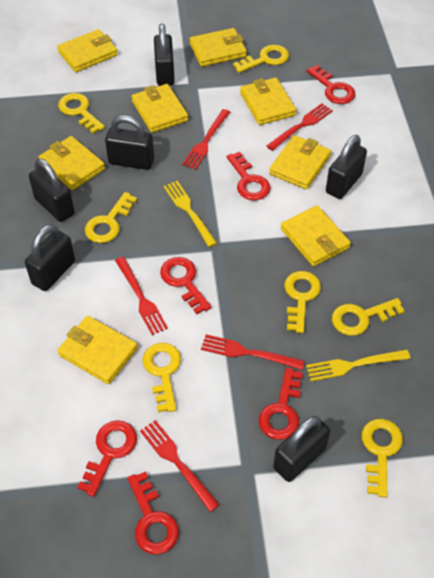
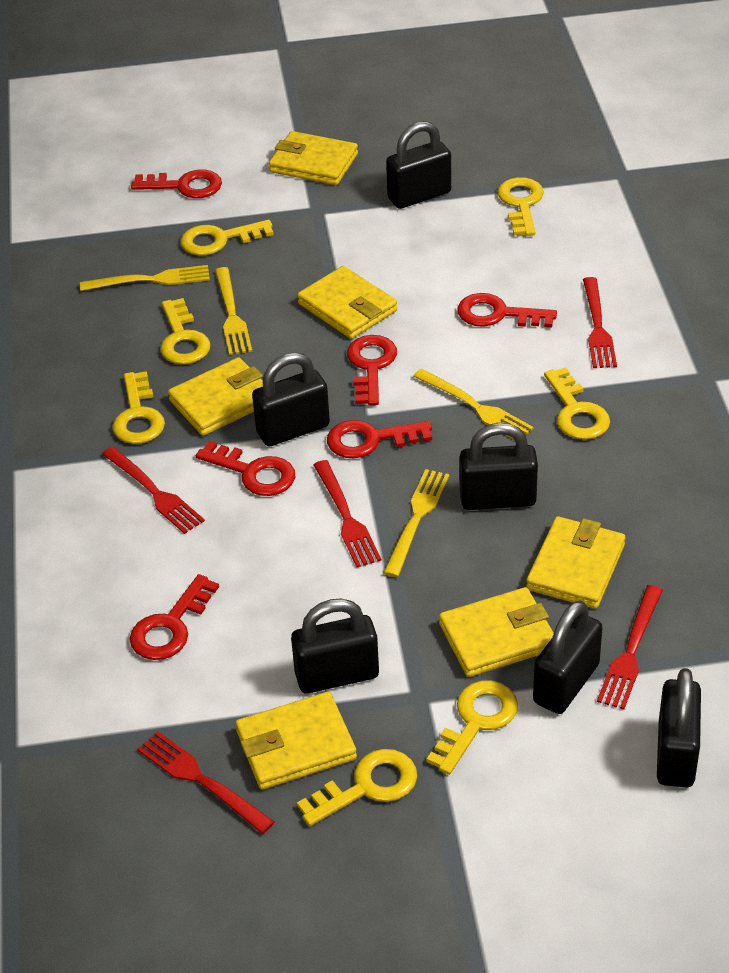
yellow fork: [163,181,217,247] [306,349,410,381] = 2 -> [80,265,210,291] [215,267,252,355] [383,469,449,577] [413,369,533,439] = 4
yellow wallet: [38,136,105,190] [57,29,118,72] [57,316,138,384] [131,84,188,133] [190,28,247,67] [240,78,296,125] [269,135,331,189] [281,206,351,267] = 8 -> [168,357,263,436] [235,692,357,790] [269,131,358,185] [297,266,397,339] [439,587,554,677] [526,516,625,609] = 6

